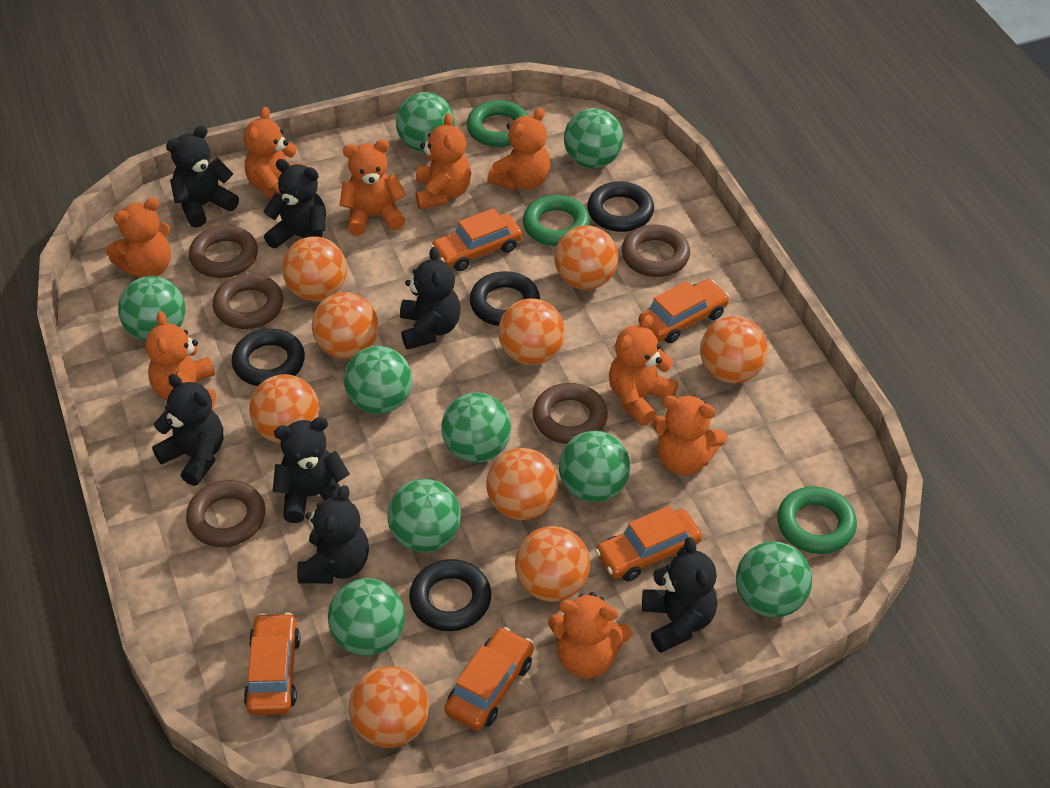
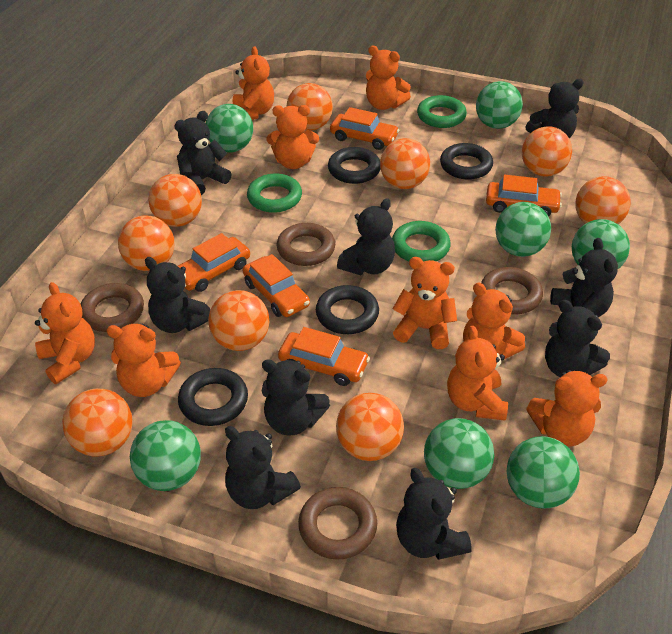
black teddy bear: [152,374,223,486] [166,125,239,228] [263,159,326,249] [273,417,350,523] [297,485,369,584] [400,247,461,350] [642,537,717,653] = 7 -> [145,257,210,333] [174,111,232,195] [225,426,301,509] [262,359,330,436] [337,198,395,275] [396,468,472,560] [526,79,584,139] [545,300,610,378] [550,238,618,317] = 9
brown ring: [186,480,265,547] [189,225,258,278] [213,274,284,329] [533,383,608,444] [622,224,690,277] = 5 -> [81,283,144,332] [277,223,335,266] [298,487,377,560] [481,267,543,314] = 4
green ball: [118,276,186,341] [328,578,405,656] [344,346,412,414] [387,479,461,552] [396,92,455,152] [441,393,511,463] [559,431,630,502] [564,108,624,169] [736,541,812,618] = 9 -> [130,420,201,491] [206,104,253,152] [424,418,494,489] [476,81,523,129] [495,202,551,257] [507,436,580,509] [572,219,630,269] = 7

